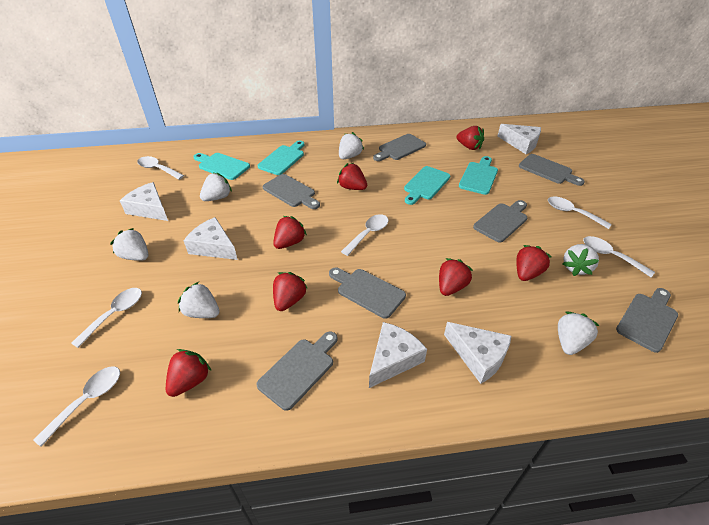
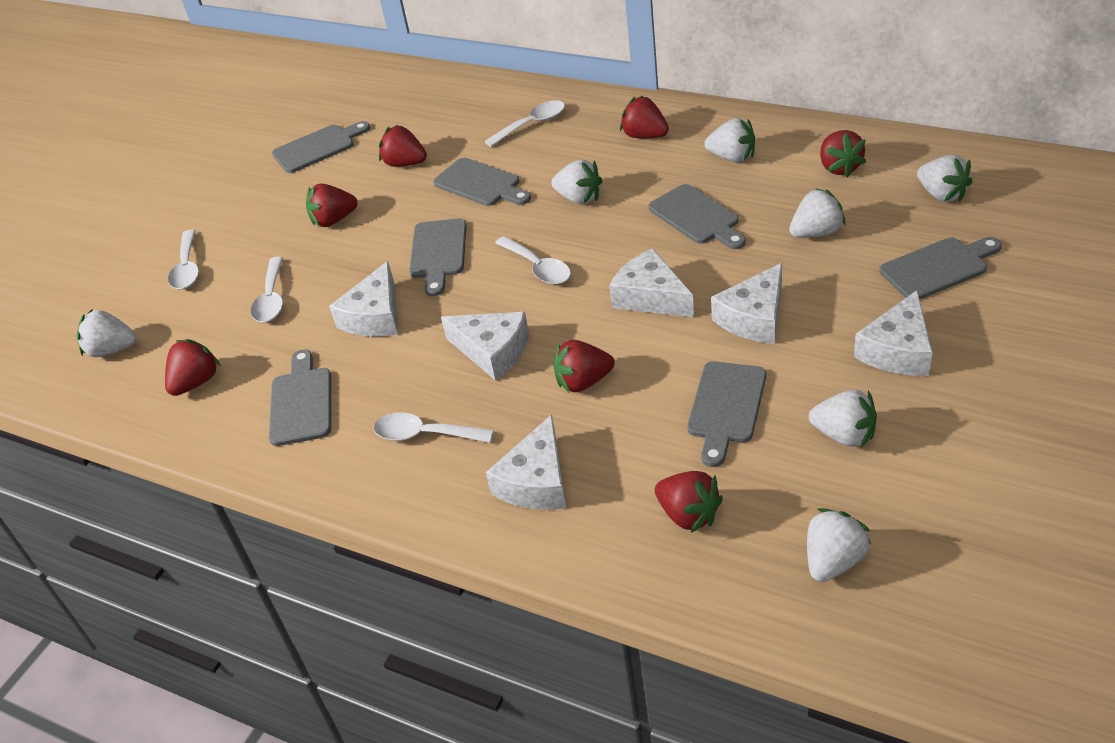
turquoise cutting board: [193,153,250,180] [257,141,304,175] [404,166,450,205] [459,156,498,195] = 4 -> none = 0
white cheese: [120,182,168,221] [184,217,238,260] [369,322,427,388] [444,322,511,384] [497,124,541,154] = 5 -> [329,261,398,337] [441,312,529,381] [486,414,566,510] [609,248,694,317] [711,263,782,344] [854,290,933,376] = 6
white spoon: [34,366,120,447] [71,288,142,348] [137,156,184,180] [341,214,388,256] [548,196,612,229] [583,236,655,277] = 6 -> [168,230,199,289] [251,257,283,322] [373,412,494,443] [484,100,565,147] [495,236,571,285] = 5
white strawberry: [110,228,148,261] [178,282,220,318] [200,173,232,201] [339,132,364,159] [558,312,600,355] [563,244,599,276] = 6 -> [77,309,136,357] [551,159,602,204] [704,118,755,162] [789,188,846,238] [807,508,871,582] [808,390,877,448] [917,155,973,202] = 7

